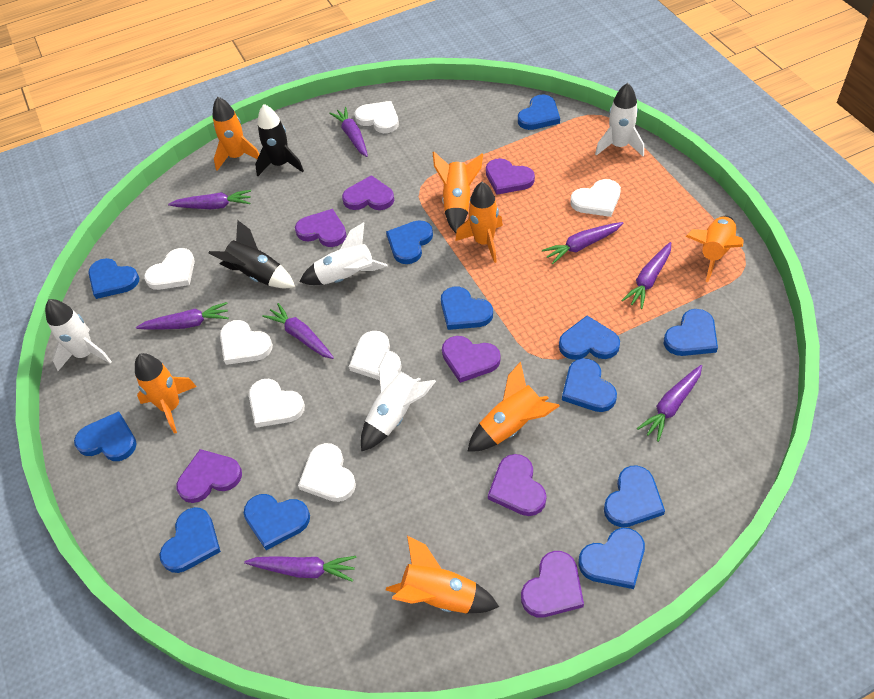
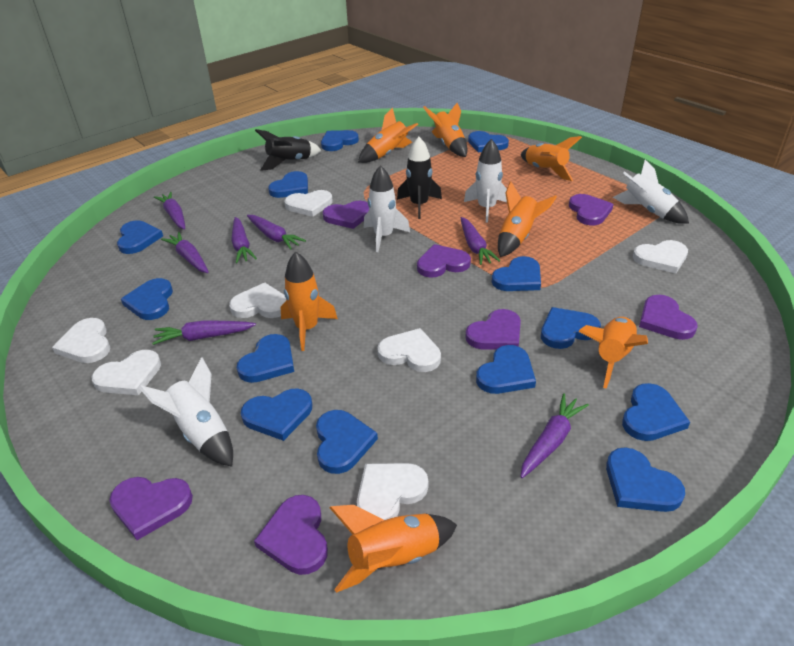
blue heart: [74,411,137,461] [88,258,139,299] [159,507,221,573] [244,494,310,550] [386,220,433,264] [441,287,493,330] [518,95,560,130] [559,316,620,360] [562,358,617,412] [579,528,645,589] [604,465,665,527] [664,309,718,356] = 12 -> [117,220,163,254] [121,278,173,320] [237,334,294,383] [241,388,312,441] [268,171,308,198] [316,410,378,474] [321,130,359,151] [468,131,509,153] [476,345,536,394] [492,256,541,291] [541,307,601,349] [606,447,685,512] [622,383,690,441] = 13
purple carrot: [136,302,229,330] [168,190,251,209] [244,556,356,582] [262,303,334,359] [329,107,368,157] [542,222,623,264] [621,242,671,309] [637,365,702,442] = 8 -> [152,320,256,345] [154,192,185,230] [161,232,209,273] [231,217,257,263] [247,215,306,250] [461,217,500,265] [520,393,589,478] = 7

